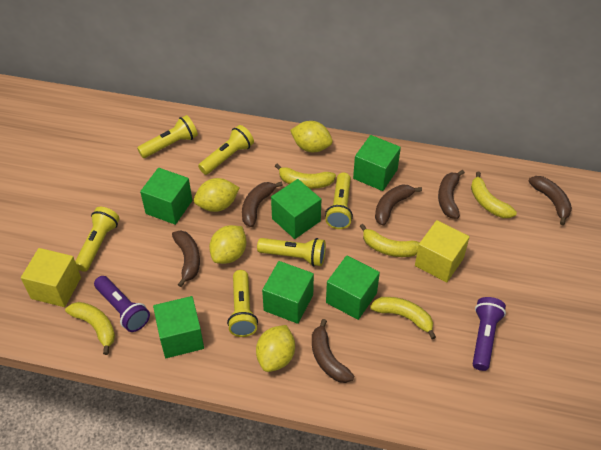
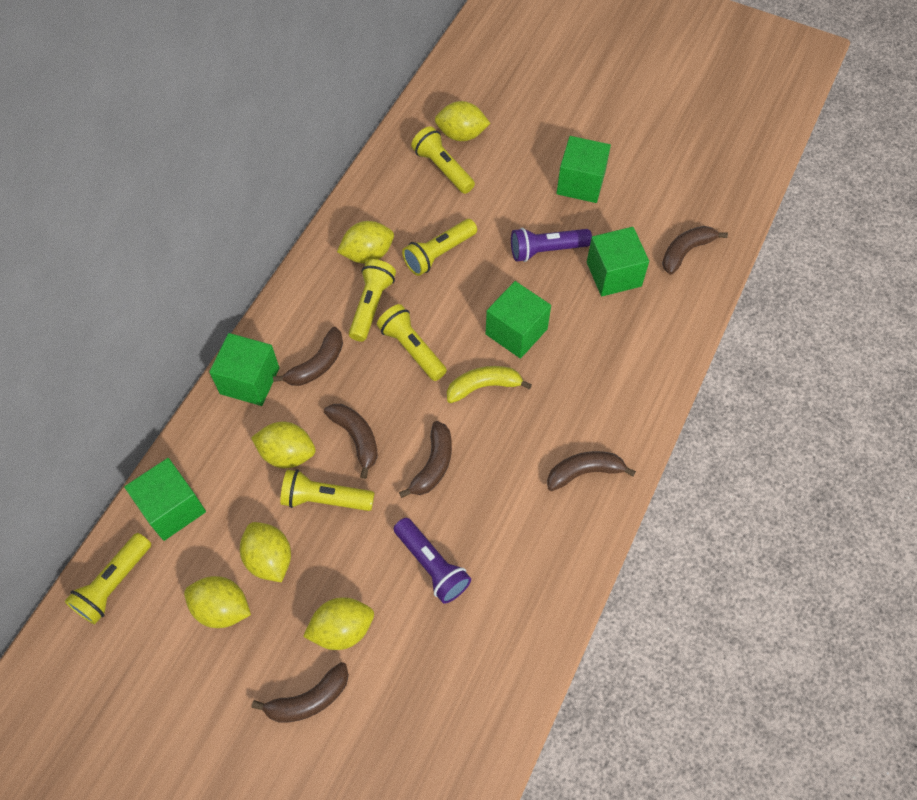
green cube: [140,168,192,225] [153,296,204,358] [262,261,314,324] [271,179,321,239] [326,255,380,320] [353,135,401,191] = 6 -> [124,458,206,541] [209,333,280,406] [485,281,551,359] [556,136,611,203] [587,227,649,296] = 5
yellow banana: [65,302,115,355] [275,163,336,189] [360,224,420,257] [370,297,436,339] [471,171,517,218] = 5 -> [447,366,532,403] = 1
yellow cube: [21,248,81,307] [415,220,470,282] = 2 -> none = 0
yellow lemon: [194,178,240,212] [209,225,247,264] [256,325,295,372] [290,121,333,152] = 4 -> [184,576,251,628] [240,522,291,582] [251,422,316,468] [303,597,374,650] [337,221,394,263] [435,101,491,141] = 6

